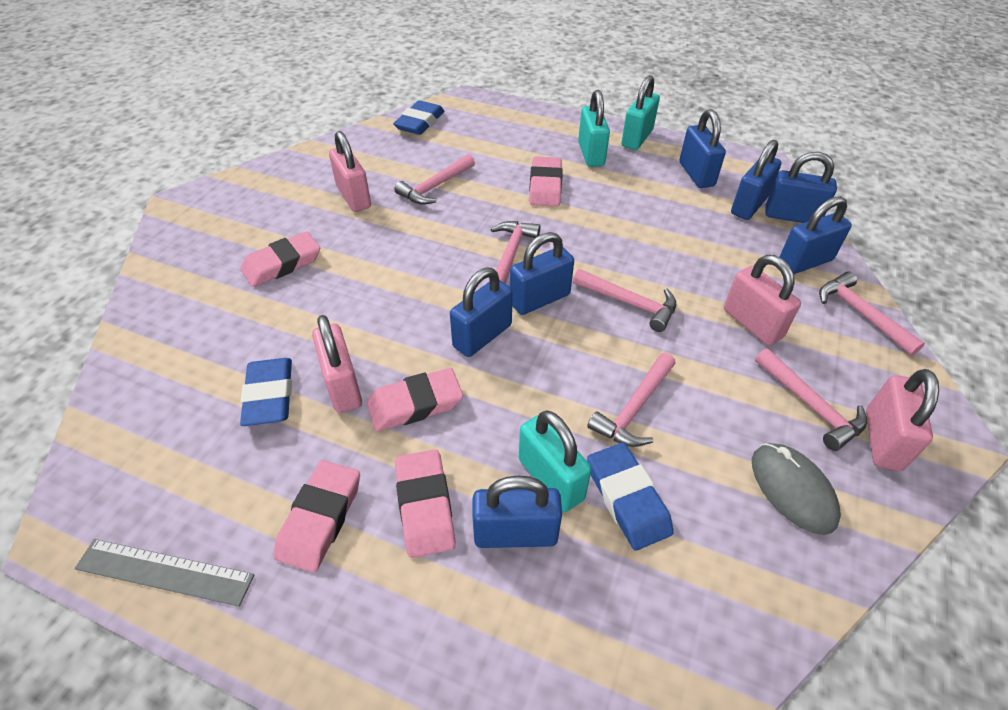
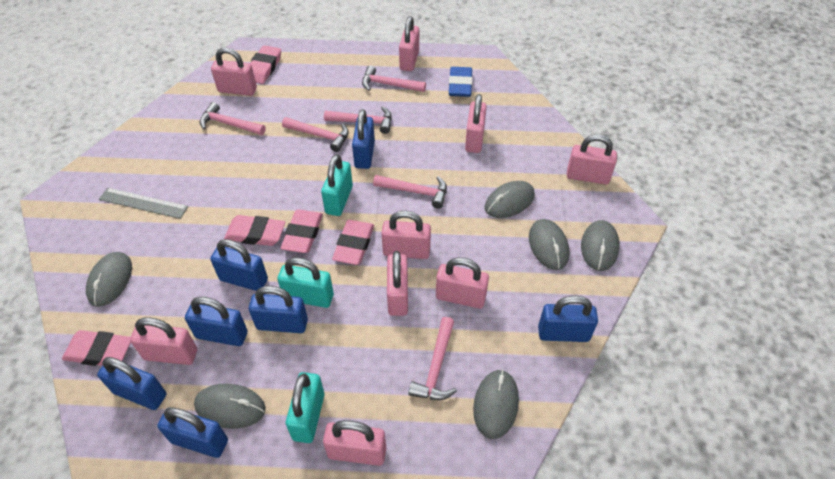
blue eraser: [240,358,292,426] [393,100,444,135] [587,443,674,551] = 3 -> [449,67,473,97] = 1
grey mouse: [752,443,841,535] = 1 -> [86,252,132,307] [194,384,266,429] [473,370,519,439] [485,181,535,218] [529,219,569,270] [581,220,620,271] = 6
pink padlock: [312,315,362,413] [329,131,371,212] [724,255,801,345] [866,369,939,471] = 4 -> [130,317,197,365] [211,47,257,96] [323,420,386,466] [382,211,431,259] [387,251,408,316] [399,16,419,71] [436,257,489,308] [465,94,487,153] [567,134,617,185] = 9

